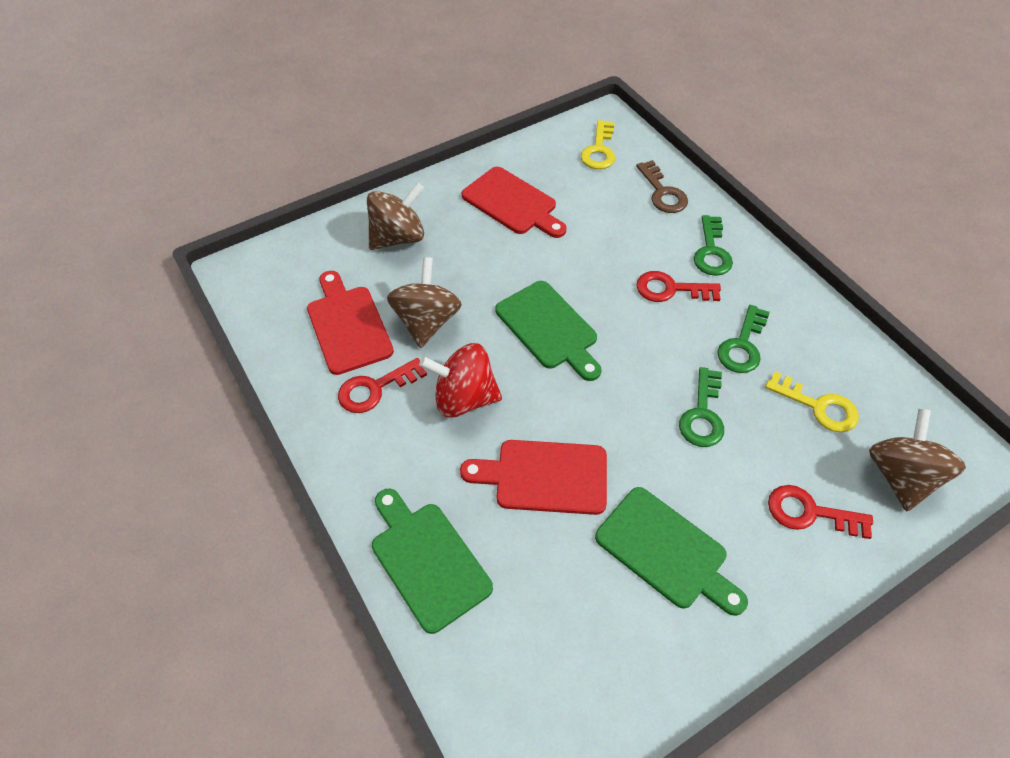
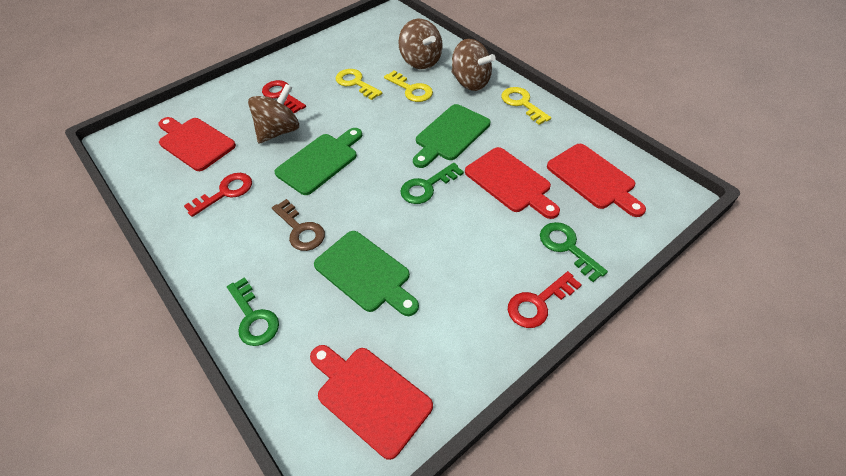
red cutting board: [307,271,394,375] [460,440,607,515] [462,167,567,238] = 3 -> [158,117,236,171] [310,345,433,460] [465,147,560,219] [547,144,646,217] = 4
red spinning top: [419,343,502,418] = 1 -> none = 0
yellow key: [581,120,615,169] [765,371,859,432] = 2 -> [336,69,382,100] [384,71,433,102] [501,87,551,125] = 3

